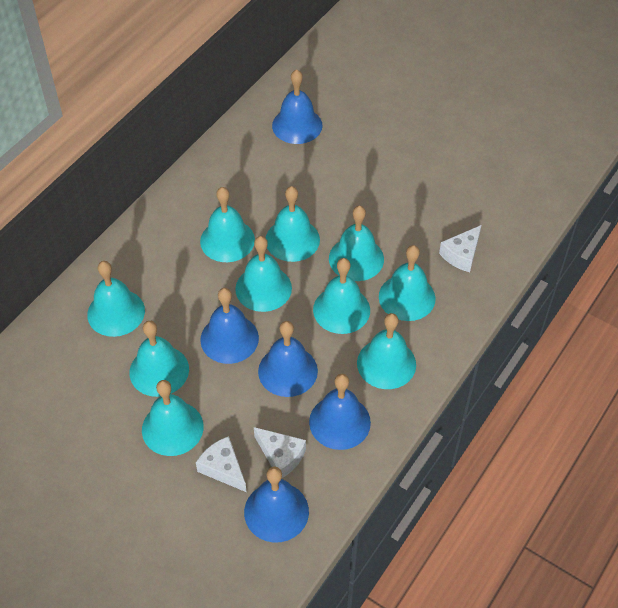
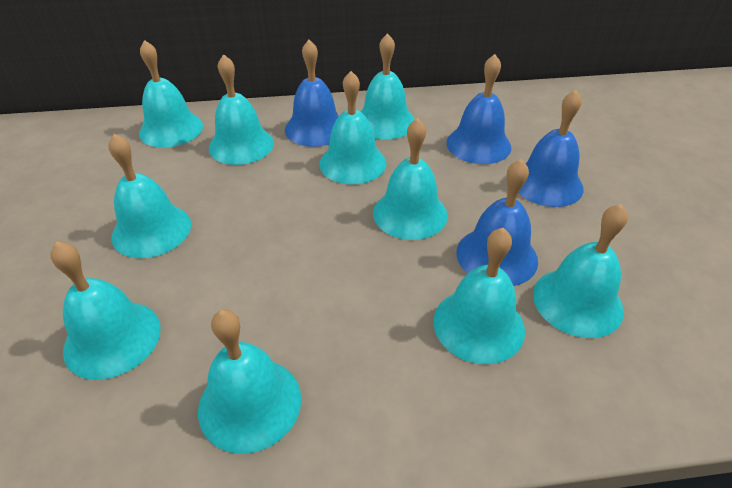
blue bell: [200,288,259,364] [244,466,309,543] [258,321,318,397] [272,69,323,144] [309,374,371,450] = 5 -> [285,40,339,147] [446,54,511,164] [456,159,538,286] [519,90,583,207] = 4
white cheese: [196,436,247,492] [254,427,306,478] [439,225,482,272] = 3 -> none = 0

